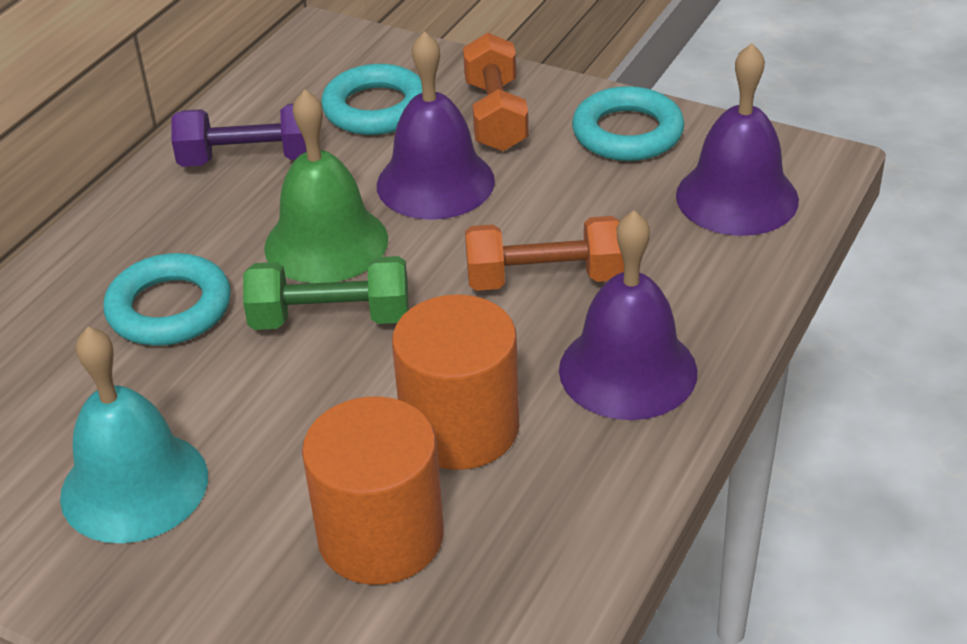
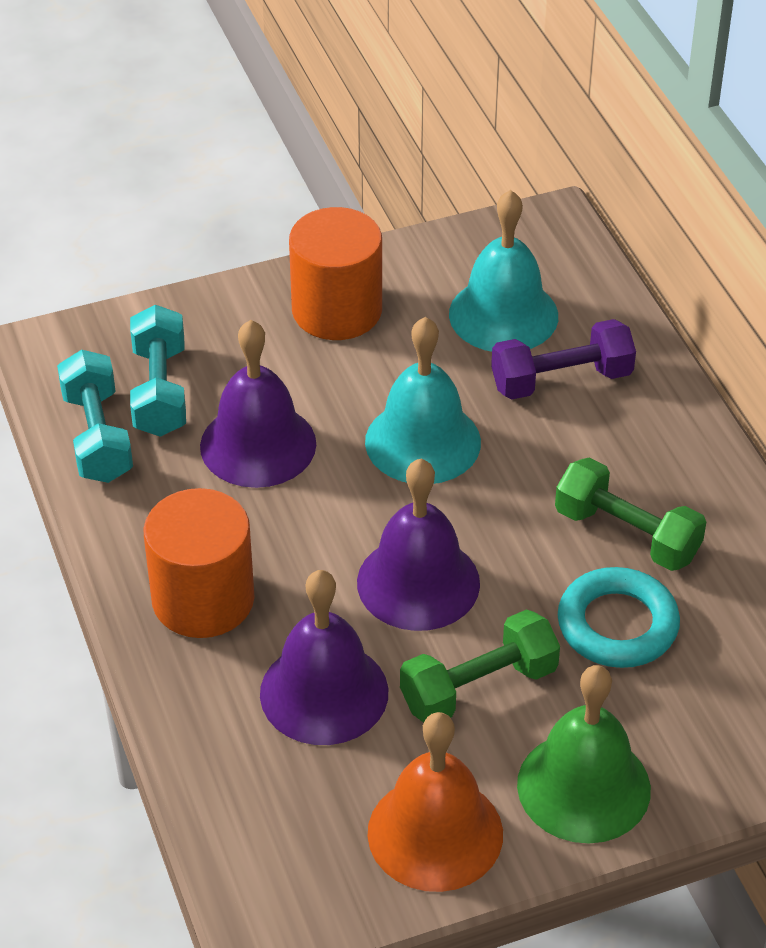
green dumbbell: [243,256,409,330] = 1 -> [400,610,560,723] [555,458,706,571] = 2
orange bell: none = 0 -> [367,712,503,892] = 1
orange dumbbell: [463,33,529,151] [465,216,624,291] = 2 -> none = 0
turquoise bell: [60,327,208,543] = 1 -> [365,317,481,484] [449,190,558,352] = 2
turquoise dumbbell: none = 0 -> [57,350,133,483] [130,305,186,437] = 2
turquoise ring: [103,253,231,346] [321,64,422,135] [572,86,684,161] = 3 -> [558,567,680,668] = 1

